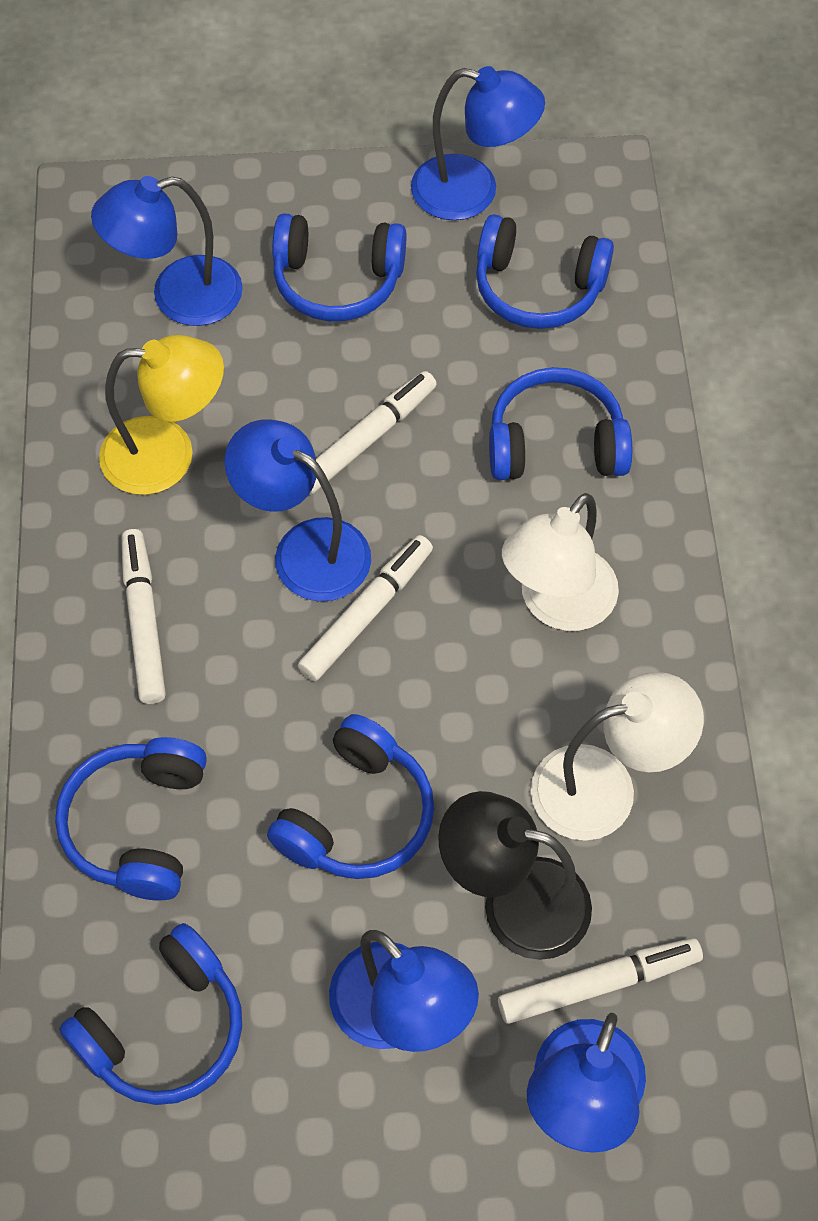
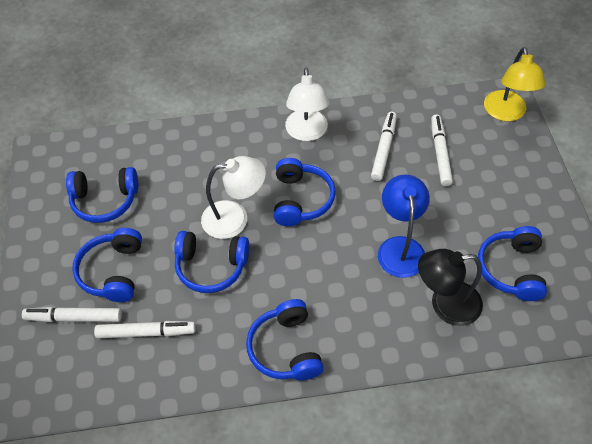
blue lamp: [91,176,243,326] [224,419,371,601] [329,930,479,1052] [411,66,545,220] [527,1013,646,1153] = 5 -> [378,174,430,278] = 1

